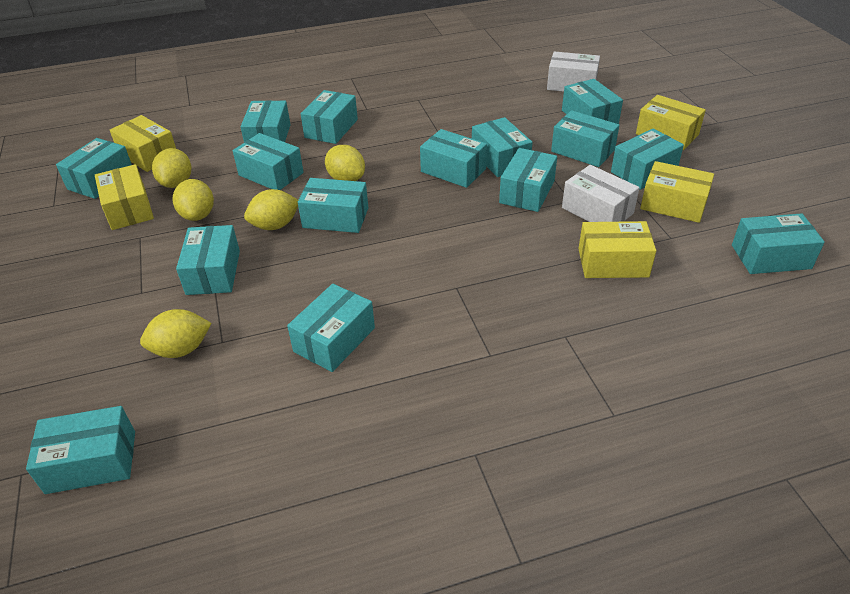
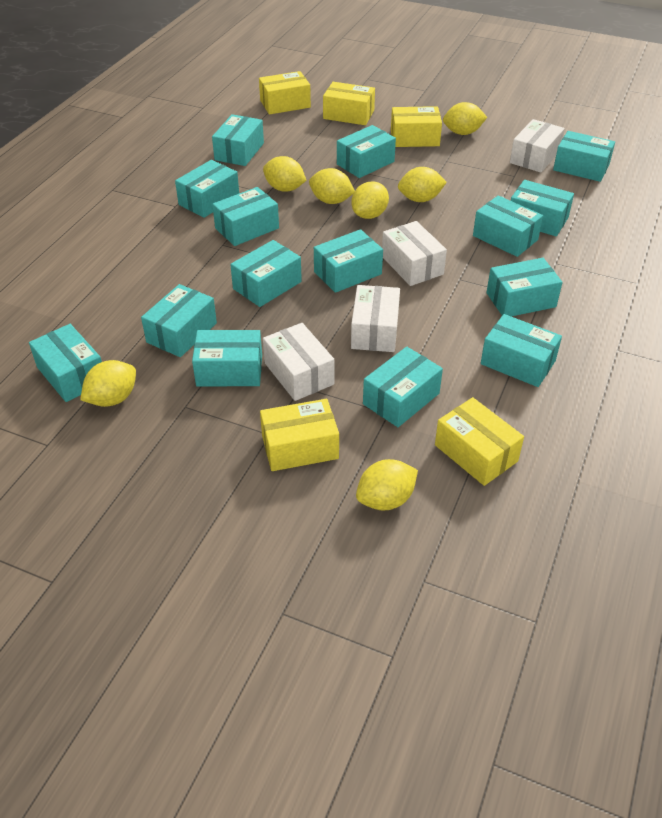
white box: [547,51,600,92] [562,165,639,222] = 2 -> [263,323,335,401] [351,285,400,352] [382,221,447,286] [510,119,565,173] = 4
yellow lemon: [140,309,211,358] [152,148,191,188] [173,179,214,221] [244,189,298,230] [325,145,365,181] = 5 -> [80,360,136,407] [263,156,306,192] [309,168,355,204] [351,181,389,219] [356,459,418,510] [398,167,447,202] [443,102,487,135] = 7

